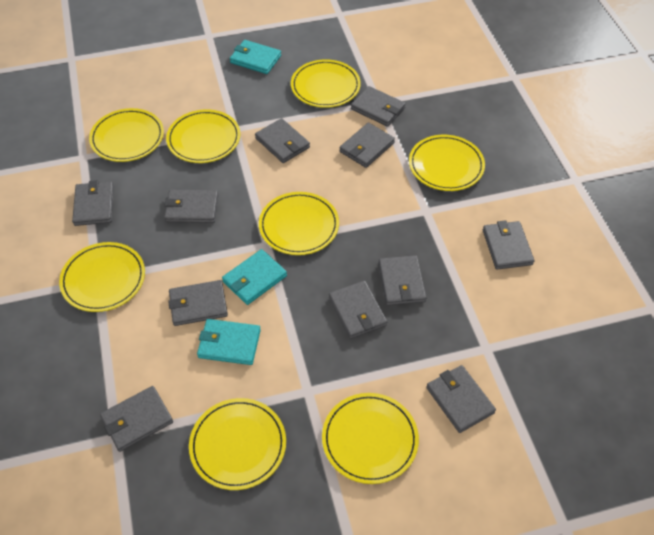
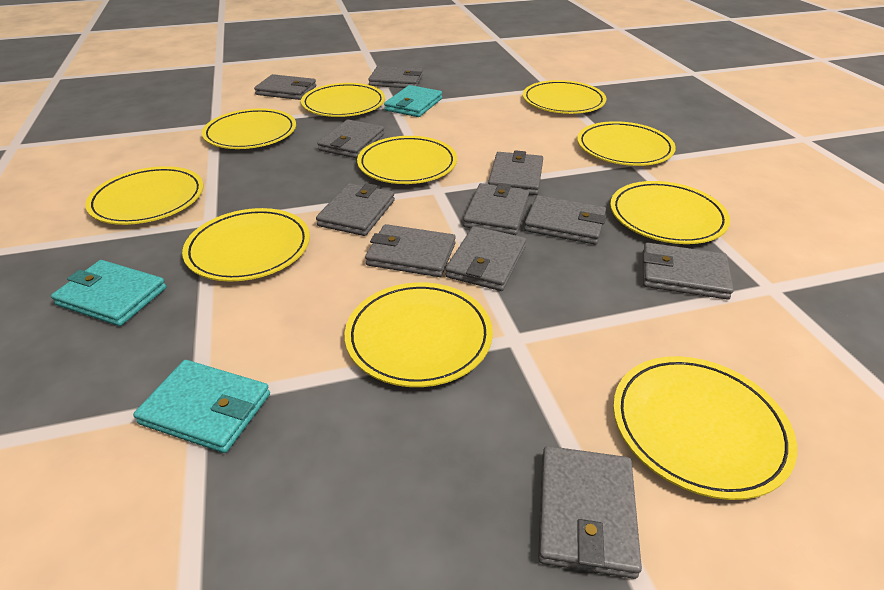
yellow plate: [59,242,145,312] [89,108,164,162] [166,109,241,163] [189,398,286,490] [259,192,339,255] [291,59,361,108] [322,393,419,484] [409,135,485,191] = 8 -> [85,166,204,225] [182,208,310,282] [202,108,296,149] [301,83,385,117] [345,282,493,387] [357,136,457,184] [523,80,606,114] [577,121,676,166] [610,181,730,244] [613,356,797,500] = 10

